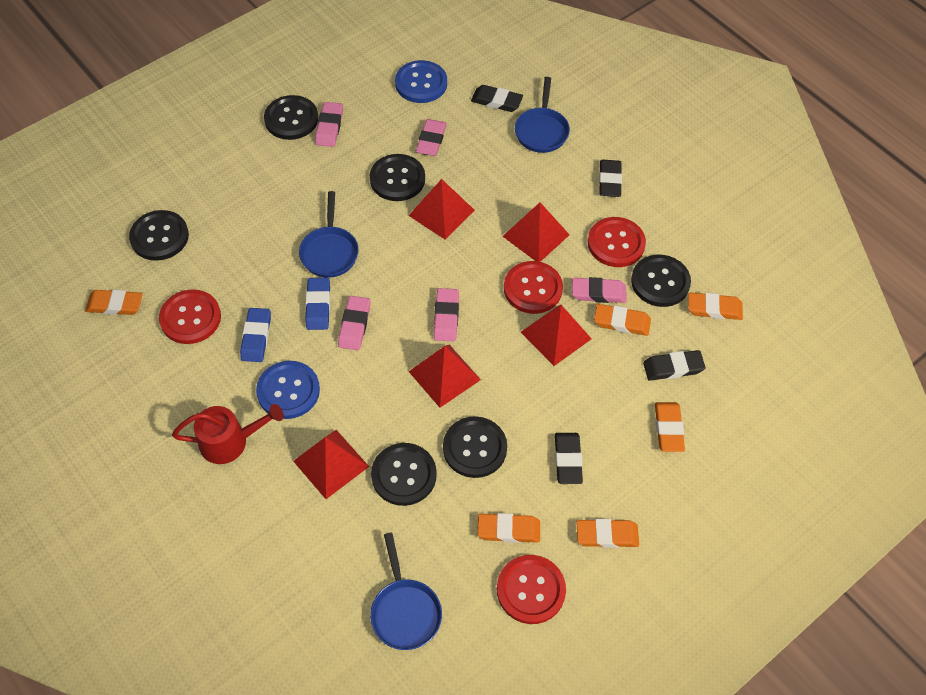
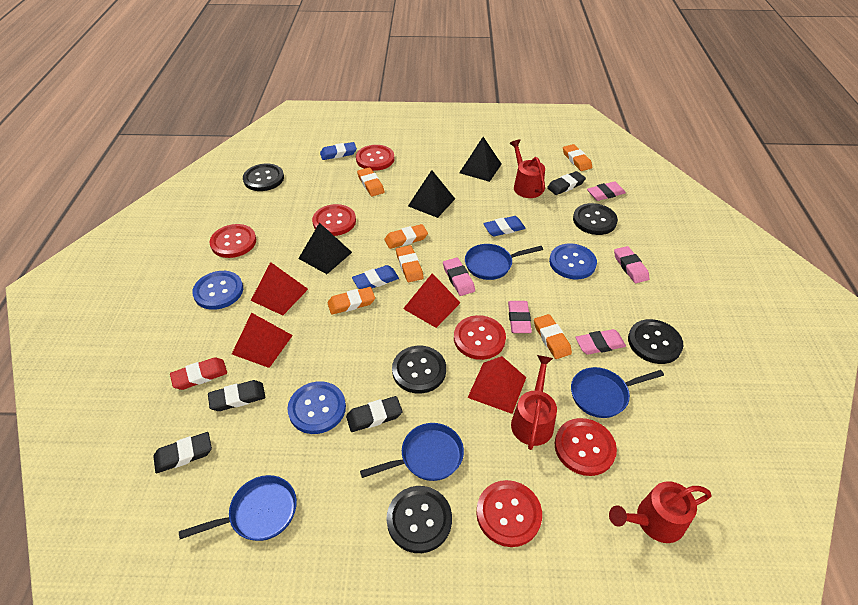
black button: [129,210,189,261] [264,95,318,140] [370,154,425,201] [371,443,437,506] [443,416,507,478] [631,255,691,307] = 6 -> [243,163,284,191] [386,486,452,553] [392,346,446,394] [573,203,618,235] [628,319,683,364] = 5
black pyramid: none = 0 -> [298,223,352,274] [408,170,455,218] [459,137,502,182] = 3
blue button: [256,361,320,419] [395,60,447,103] = 2 -> [192,271,243,310] [287,381,346,434] [549,243,597,279] = 3
blue eraser: [240,308,271,362] [305,278,330,330] = 2 -> [320,142,357,160] [352,265,399,289] [483,216,526,236] = 3
blue pan: [299,191,359,278] [370,532,442,650] [515,77,570,153] = 3 -> [179,475,297,541] [360,423,464,481] [465,244,543,280] [571,367,664,418] = 4
red button: [159,289,221,344] [497,555,566,624] [504,261,563,314] [588,217,646,267] = 4 -> [209,224,256,258] [312,204,356,236] [356,145,394,171] [454,315,506,360] [476,480,542,547] [555,418,617,476] = 6
red eraser: none = 0 -> [170,357,227,390] = 1
red pyramid: [293,430,369,499] [409,179,475,240] [409,345,481,408] [502,202,570,262] [521,305,592,366] = 5 -> [232,313,293,368] [251,262,308,315] [403,273,460,328] [468,356,526,414] = 4
red watering can: [172,404,284,464] = 1 -> [509,140,545,198] [511,355,557,450] [609,481,711,543] = 3

